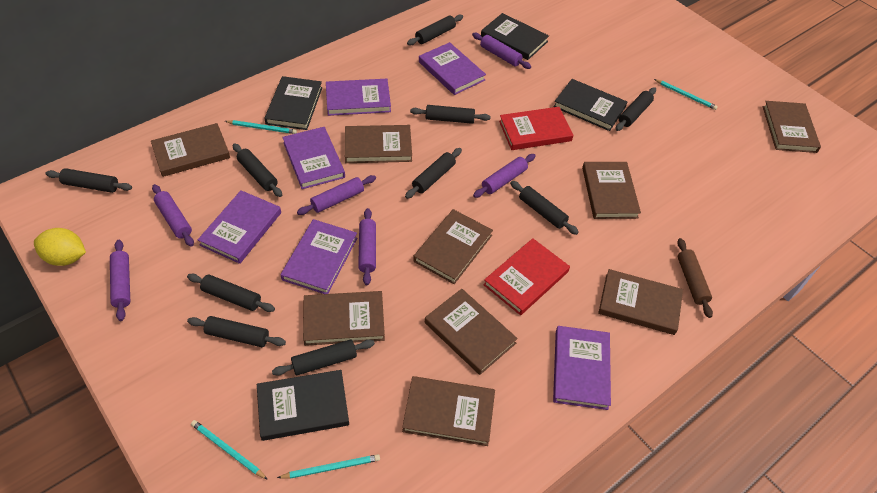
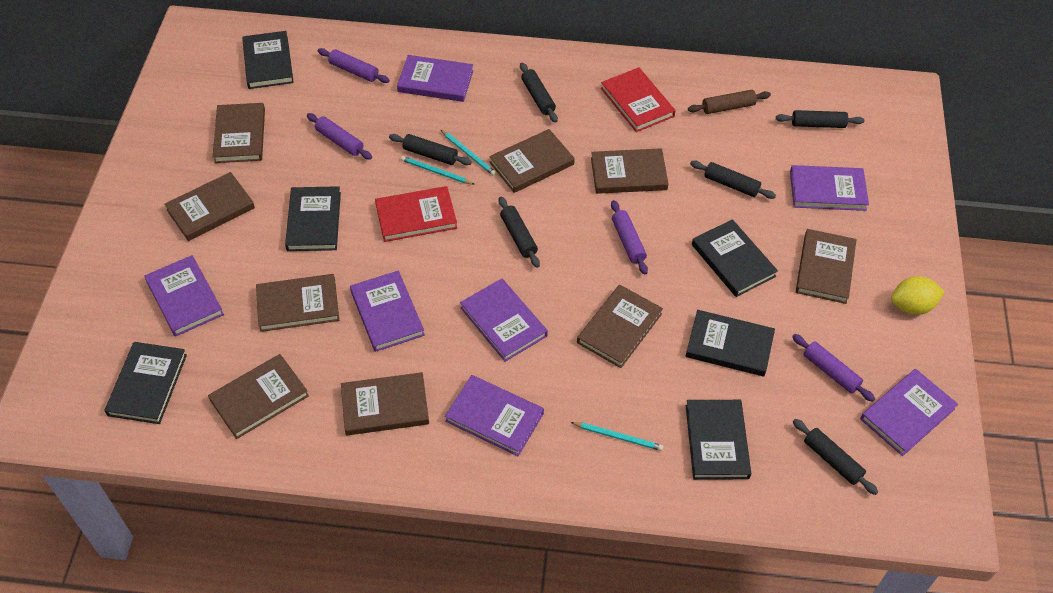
black book: [257,370,349,441] [264,76,322,130] [481,13,549,60] [553,79,627,131] = 4 -> [104,342,187,424] [242,31,294,89] [285,186,341,251] [686,310,775,376] [686,400,751,480] [692,219,778,297] = 6
black rolling pin: [46,168,132,193] [187,274,275,312] [187,316,286,347] [233,144,282,197] [272,339,375,376] [405,148,462,199] [407,15,463,45] [410,105,491,124] [510,181,579,235] [616,87,656,131] = 10 -> [389,134,472,165] [498,197,540,268] [520,62,558,123] [690,161,776,199] [776,110,864,128] [793,419,878,495] = 6
purple book: [198,190,281,264] [280,219,357,294] [282,127,345,189] [326,79,391,116] [419,42,486,95] [553,326,611,410] = 6 -> [144,255,224,337] [350,271,425,352] [397,55,473,102] [445,375,544,456] [460,279,548,362] [790,165,869,211] [860,369,958,456] = 7
purple rolling pin: [110,240,130,321] [152,184,194,247] [297,175,376,215] [358,208,376,285] [472,33,531,69] [473,154,536,198] = 6 -> [307,113,372,160] [318,48,390,83] [611,200,648,274] [792,334,875,402] = 4
turquoise pencil: [191,420,268,480] [225,120,297,134] [277,454,380,479] [654,79,718,110] = 4 -> [401,156,474,184] [441,130,496,176] [571,422,663,451] = 3

